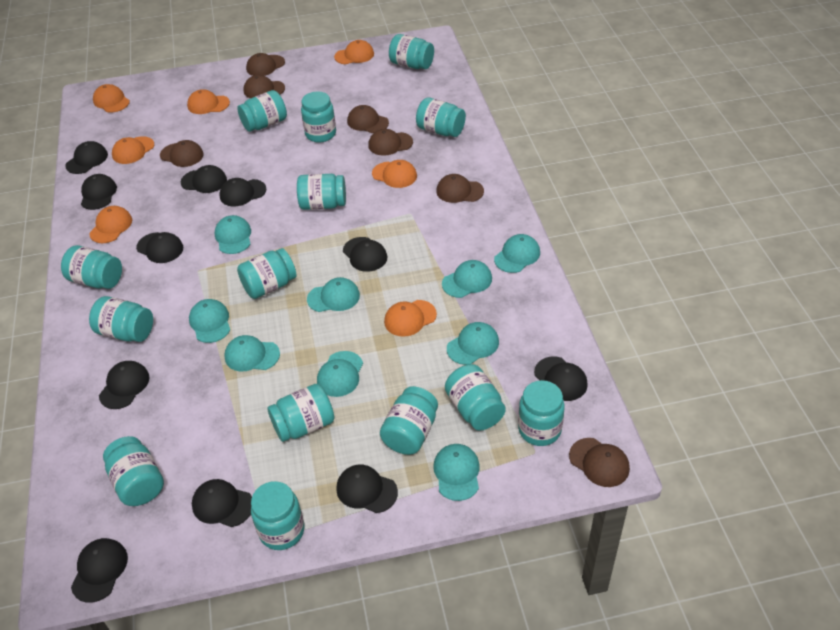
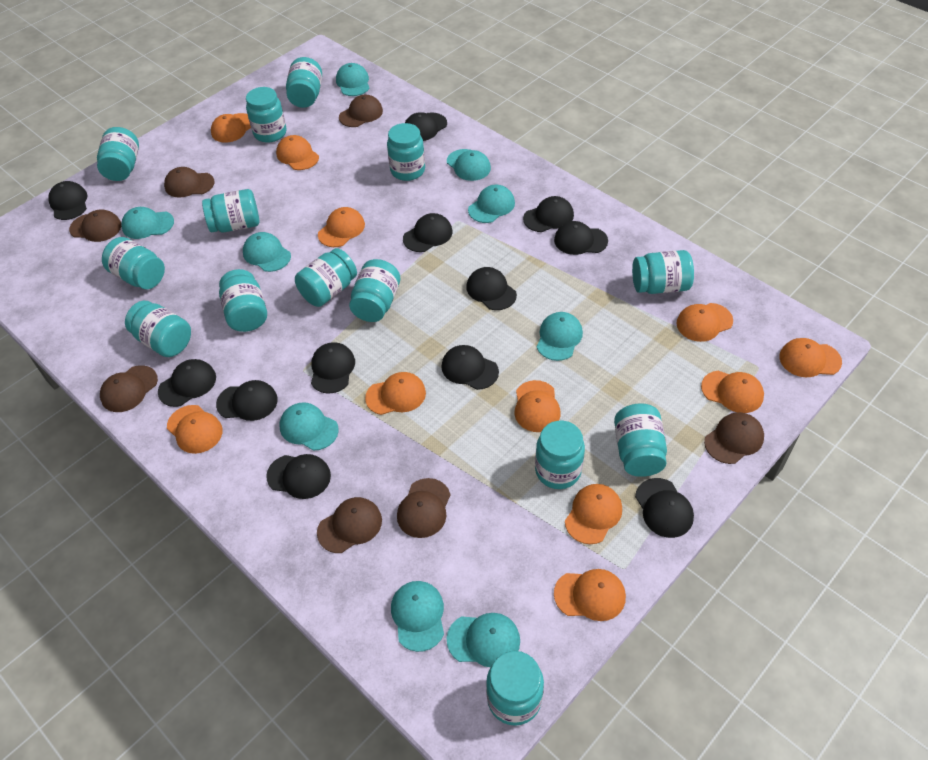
black cap: [65,141,108,174] [71,538,128,603] [81,174,117,210] [99,361,149,409] [136,232,183,263] [181,165,227,193] [192,479,252,527] [219,178,266,206] [336,465,398,513] [343,237,387,272] [534,357,588,401] = 11 -> [48,181,87,220] [158,359,216,407] [216,380,278,421] [266,454,331,499] [311,342,355,394] [403,213,453,252] [405,112,447,141] [441,345,499,390] [466,267,517,310] [523,196,574,232] [554,221,608,255] [635,478,694,538] = 12
orange cap: [89,206,132,243] [93,84,130,113] [112,136,154,164] [187,89,230,114] [334,40,374,64] [372,160,417,188] [384,300,437,337] = 7 -> [167,405,223,454] [211,113,251,142] [276,135,319,170] [318,207,365,247] [365,372,426,415] [514,380,561,432] [554,569,626,621] [565,484,622,544] [676,303,733,342] [701,371,764,413] [779,338,842,377] = 11

